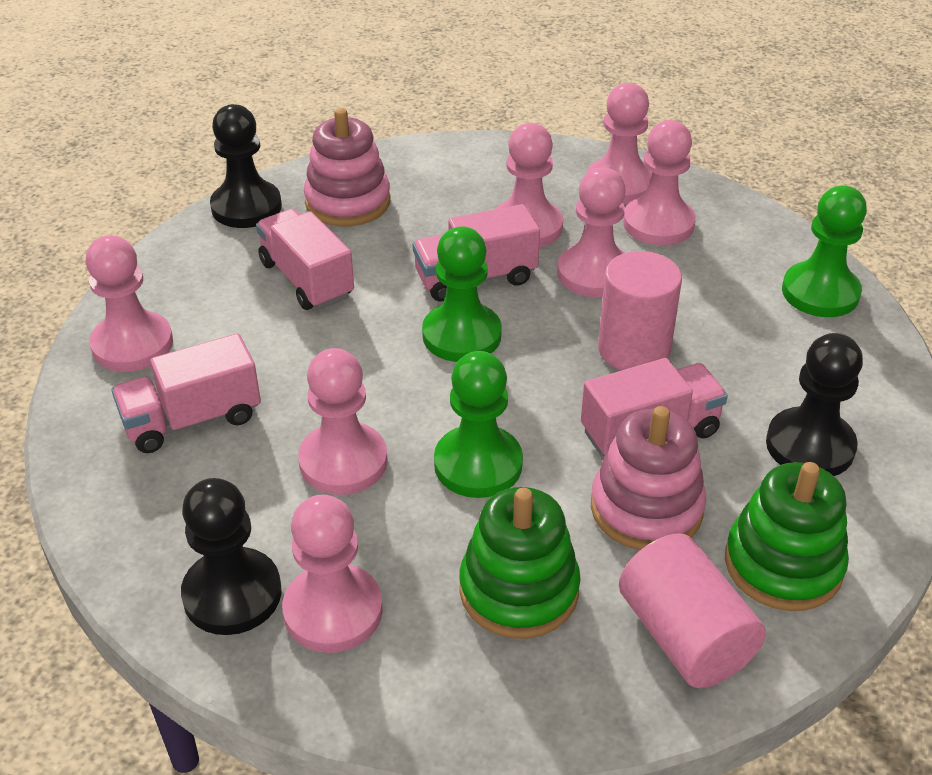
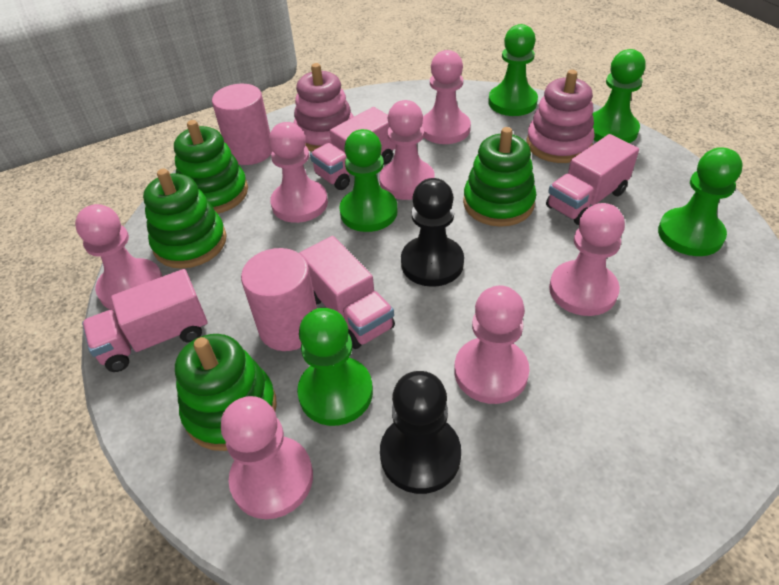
black pawn: [181,478,282,635] [210,104,282,228] [766,333,863,476] = 3 -> [380,371,461,494] [401,178,464,287] = 2
green pawn: [422,227,502,362] [434,351,523,498] [782,186,867,317] = 3 -> [297,308,373,426] [339,129,397,232] [488,24,538,116] [592,49,646,143] [658,147,743,256] = 5
green stacking toy: [459,487,581,639] [725,462,849,611] = 2 -> [143,169,227,269] [174,120,248,214] [175,334,277,451] [463,127,536,227] = 4

